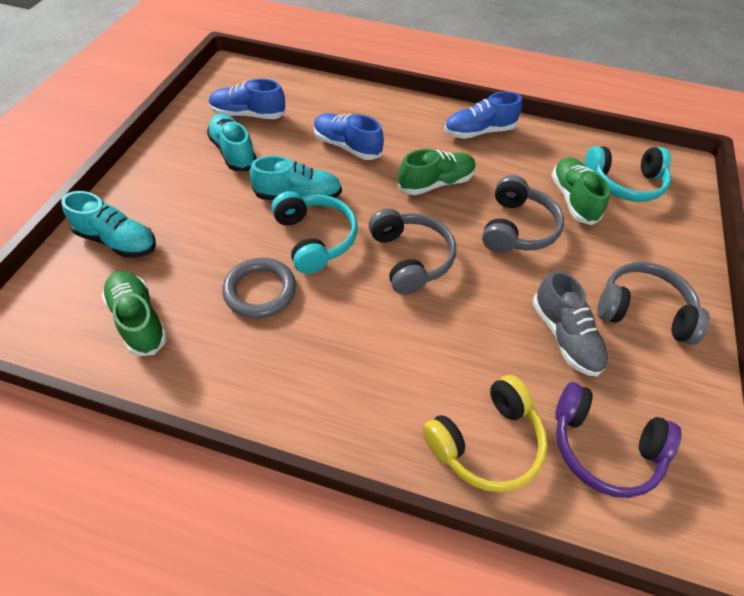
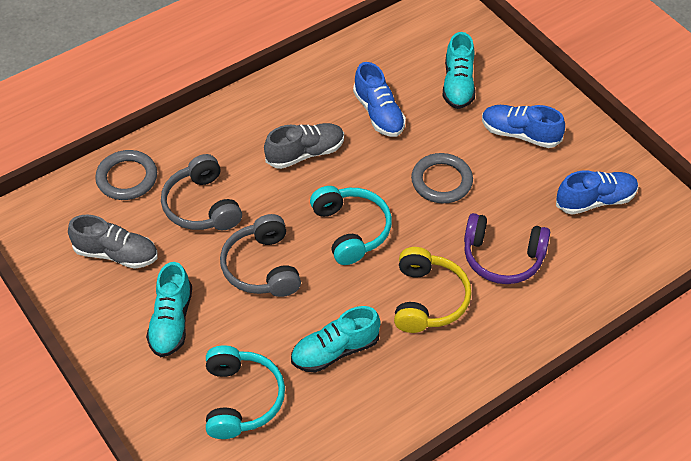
green shoe: [102,271,167,356] [398,149,476,195] [551,157,610,225] = 3 -> none = 0
grey headphones: [368,208,456,295] [482,175,564,253] [597,262,710,345] = 3 -> [161,154,242,230] [220,214,301,297] = 2
grey ring: [222,258,296,318] = 1 -> [95,150,157,200] [411,153,473,203] = 2
grey shoe: [533,270,608,376] = 1 -> [68,215,158,269] [264,123,344,169] = 2

